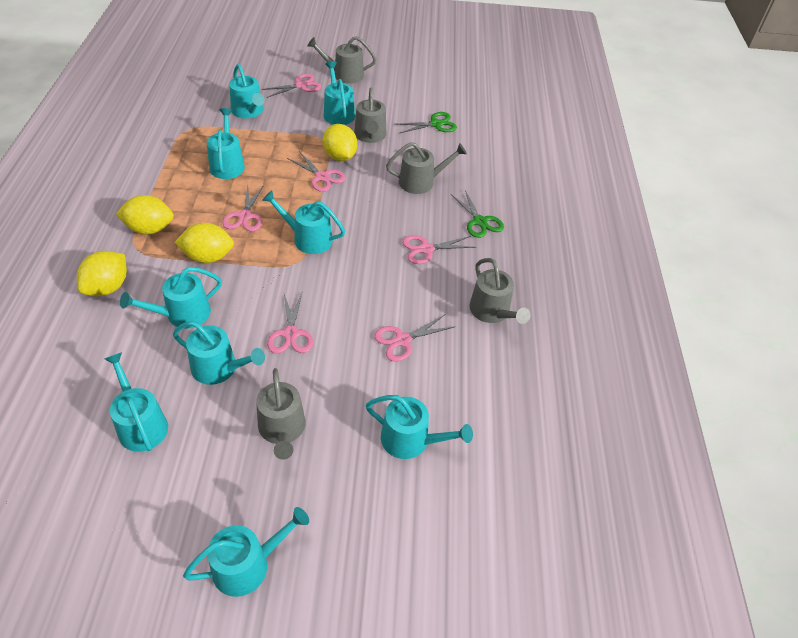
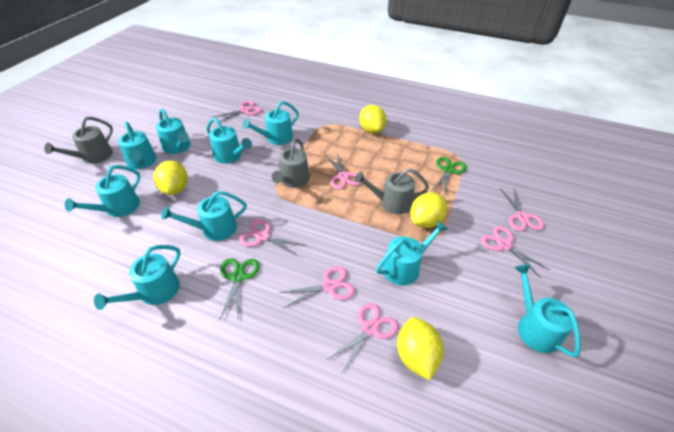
grey watering can: [256,368,305,460] [307,36,376,84] [354,87,386,143] [386,142,467,194] [469,258,531,324] = 5 -> [44,117,113,164] [272,138,309,188] [355,168,429,214] = 3
pink scissors: [222,185,264,232] [261,74,322,98] [267,293,313,353] [287,151,346,192] [374,315,454,362] [402,235,476,264] = 6 -> [212,101,262,122] [239,219,306,257] [279,266,355,308] [325,151,362,189] [327,303,398,373] [481,226,550,278] [500,188,544,231] = 7

